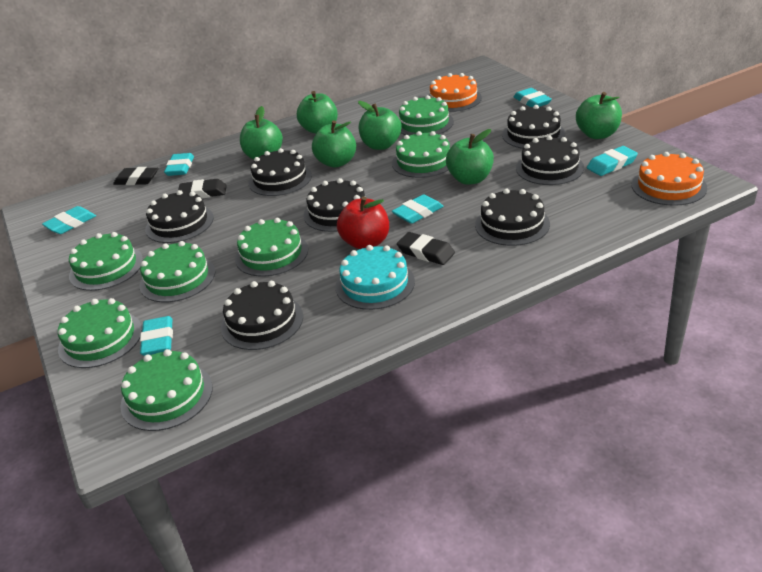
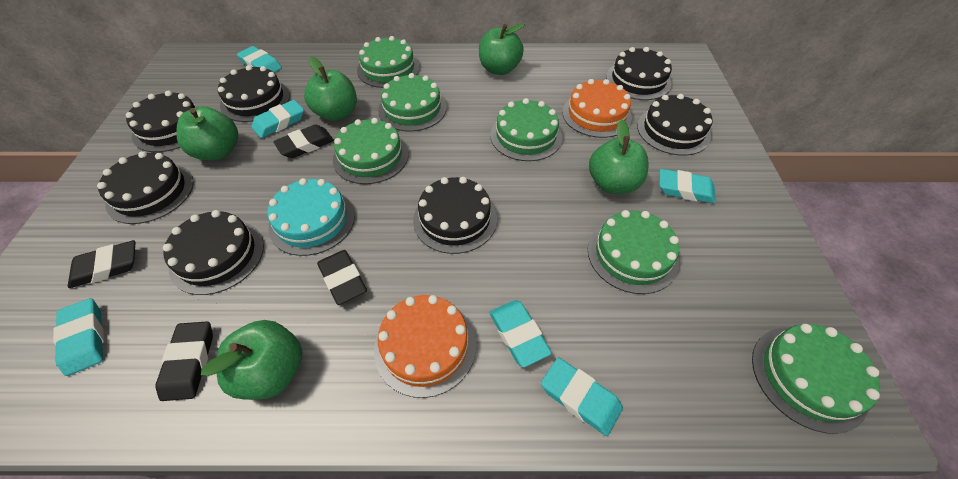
black eraser: [113,167,158,185] [178,179,227,198] [397,232,455,265] = 3 -> [68,240,135,288] [156,322,213,401] [273,124,334,158] [317,250,367,305] = 4
green apple: [240,106,283,160] [297,91,338,134] [312,121,356,167] [358,101,402,150] [446,129,494,185] [576,92,622,139] = 6 -> [176,106,238,160] [201,320,302,400] [304,57,357,121] [479,23,525,75] [589,120,649,194] = 5
green cake: [58,298,142,368] [69,232,143,291] [120,349,213,431] [140,241,215,302] [235,218,308,277] [392,131,450,178] [399,95,454,136] = 7 -> [333,118,408,184] [357,36,420,88] [378,73,447,132] [490,98,562,161] [588,210,679,294] [752,324,880,434] = 6
red apple: [337,196,389,249] = 1 -> none = 0

